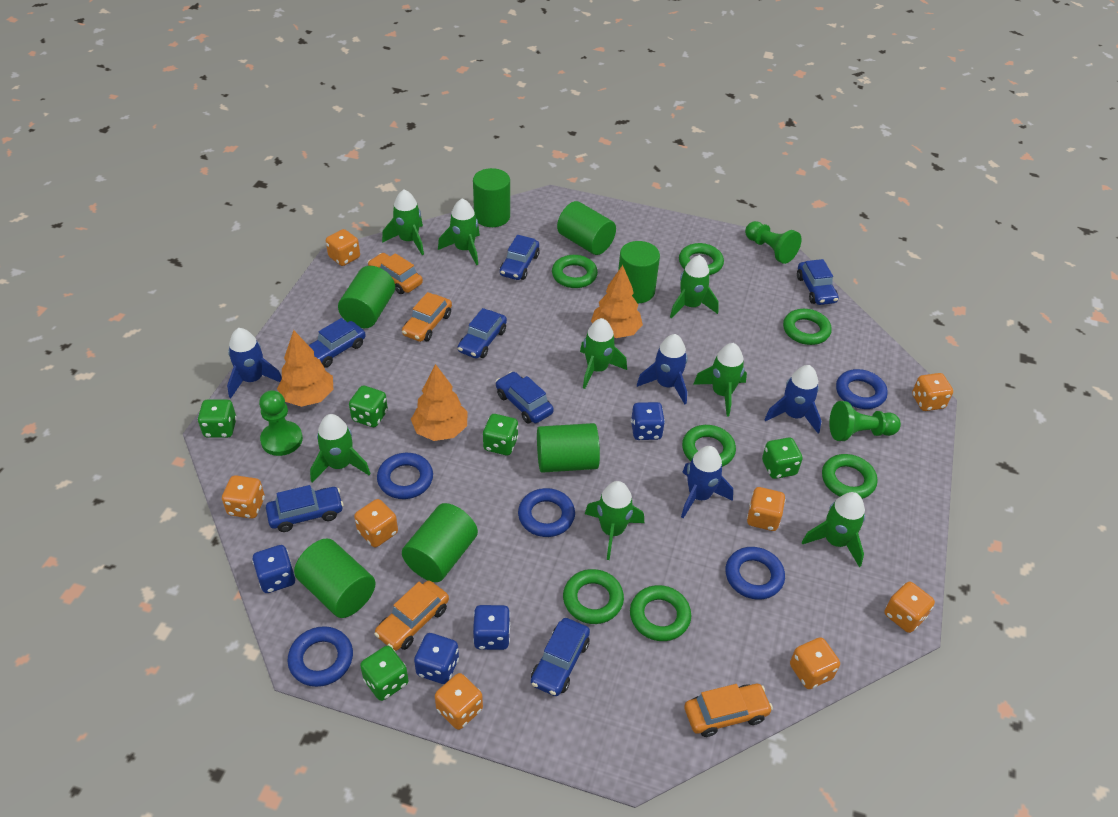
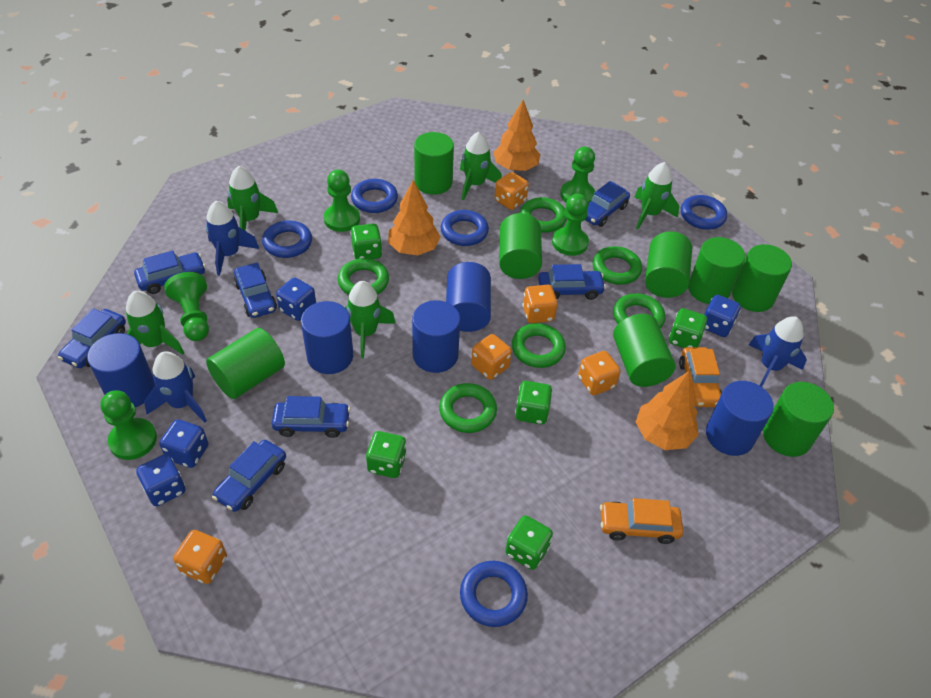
blue cylinder: none = 0 -> [87,333,155,407] [301,301,353,374] [412,300,460,373] [446,262,491,332] [706,381,774,456] = 5
blue rocket: [227,328,282,398] [637,334,688,404] [681,446,733,518] [764,365,821,433] = 4 -> [144,351,207,423] [205,201,259,276] [749,316,807,387] = 3
green cylinder: [294,538,376,618] [338,266,395,328] [402,503,478,582] [473,168,510,227] [537,423,600,473] [557,201,616,255] [618,241,660,303] = 7 -> [206,328,285,399] [414,132,454,195] [499,213,542,279] [613,314,676,387] [645,232,692,298] [688,237,745,304] [732,244,792,312] [763,382,834,457] = 8
green pawn: [259,390,303,456] [745,221,802,264] [829,401,901,441] = 3 -> [100,391,157,460] [164,272,209,341] [324,170,360,232] [552,194,589,256] [560,147,595,203] = 5
green ring: [552,255,598,288] [563,569,624,624] [630,585,691,641] [679,243,724,275] [682,425,736,467] [783,309,832,345] [822,454,877,499] = 7 -> [338,258,389,295] [439,383,497,433] [512,323,566,368] [520,197,567,233] [593,246,642,285] [613,293,665,328] = 6
green rocket: [310,414,371,483] [382,189,424,255] [438,198,480,265] [580,318,627,389] [585,481,644,560] [670,255,719,318] [693,343,747,417] [802,492,865,567] = 8 -> [126,291,184,355] [227,166,278,231] [345,281,395,358] [460,132,502,200] [634,162,679,229] = 5
orange car: [368,253,423,294] [374,581,449,651] [402,292,452,342] [684,684,773,737] = 4 -> [600,498,683,544] [679,347,722,407] = 2
orange dice: [222,475,265,519] [326,229,360,266] [354,499,398,547] [435,673,483,730] [747,487,785,531] [790,637,840,689] [885,582,935,633] [912,373,953,411] = 8 -> [173,530,227,584] [471,334,512,380] [495,172,529,210] [522,285,558,323] [578,351,621,395] = 5

